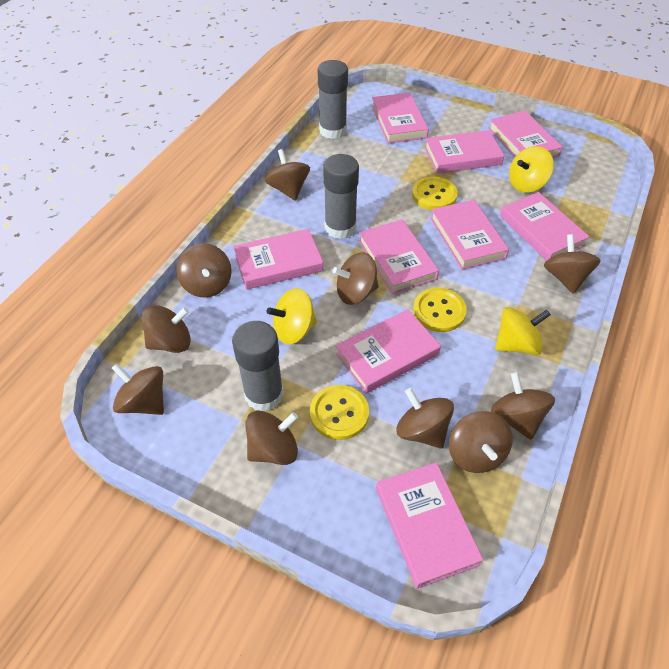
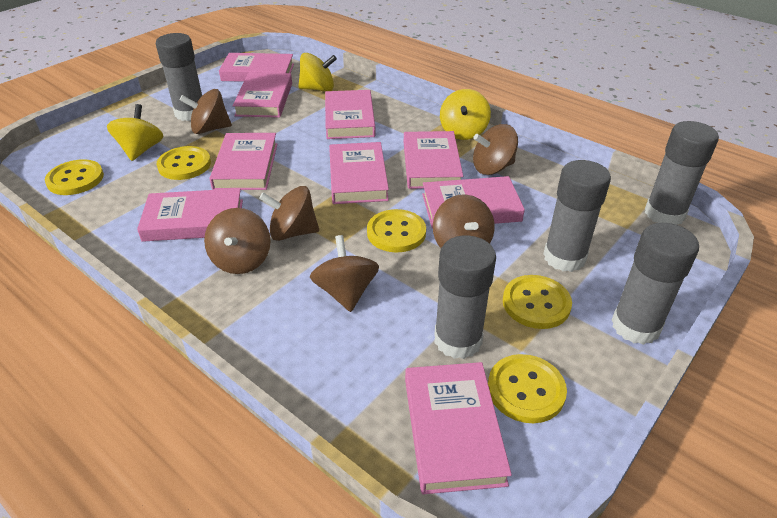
brown spinning top: [112,363,164,415] [141,305,191,353] [177,244,232,298] [245,411,298,465] [265,149,310,201] [333,252,379,305] [396,388,454,449] [449,411,513,473] [491,372,555,440] [544,234,601,294] = 10 -> [180,89,232,134] [204,208,271,274] [259,186,319,241] [310,235,379,312] [433,195,495,248] [473,124,518,175] = 6
grey glue stick: [232,321,284,411] [318,60,348,139] [323,154,359,239] = 3 -> [156,33,202,121] [434,235,496,359] [543,160,611,272] [612,223,699,345] [645,121,719,225] = 5
yellow button: [310,385,369,440] [412,177,458,210] [413,288,467,332] = 3 -> [45,159,104,195] [156,146,211,180] [367,209,426,253] [488,354,567,423] [503,275,572,329] = 5

